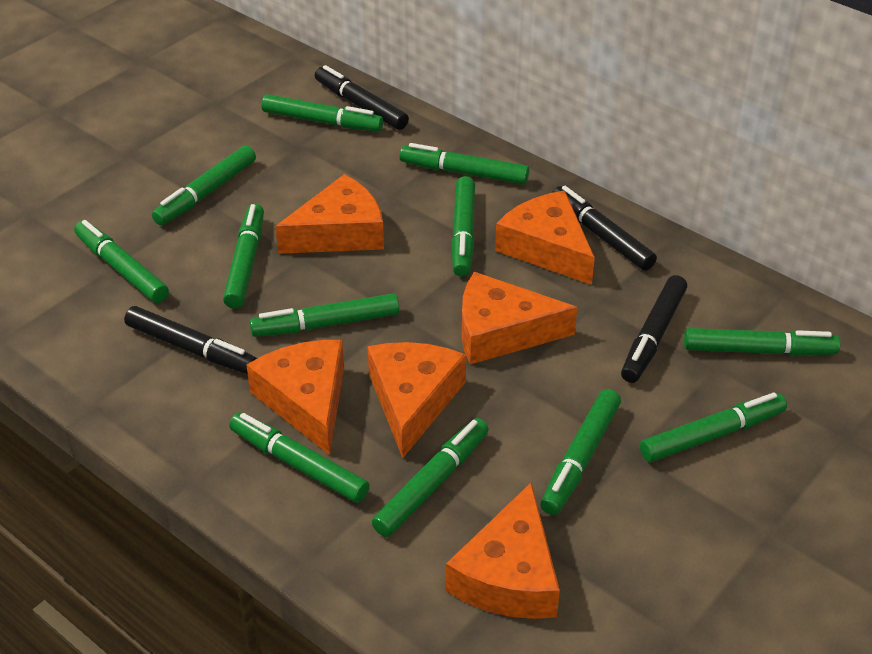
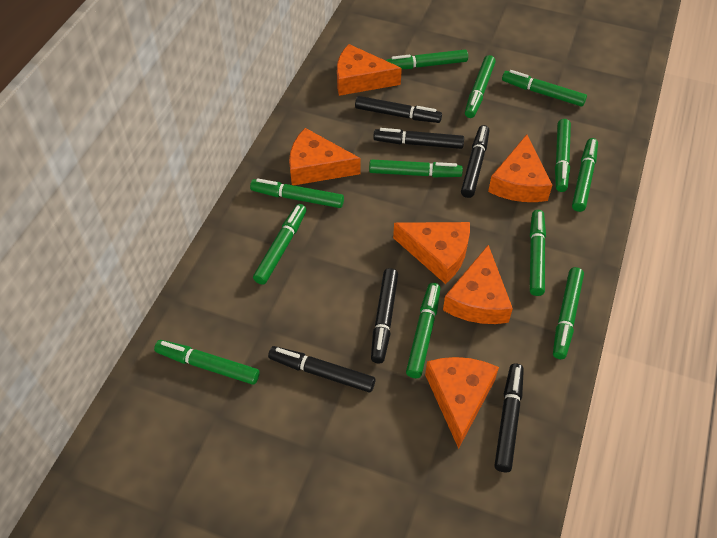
black marker: [124,306,257,374] [315,65,409,130] [552,186,657,271] [621,275,687,383] = 4 -> [268,346,375,392] [355,96,442,123] [371,268,398,363] [373,128,464,149] [461,125,489,198] [494,363,524,472] = 6

